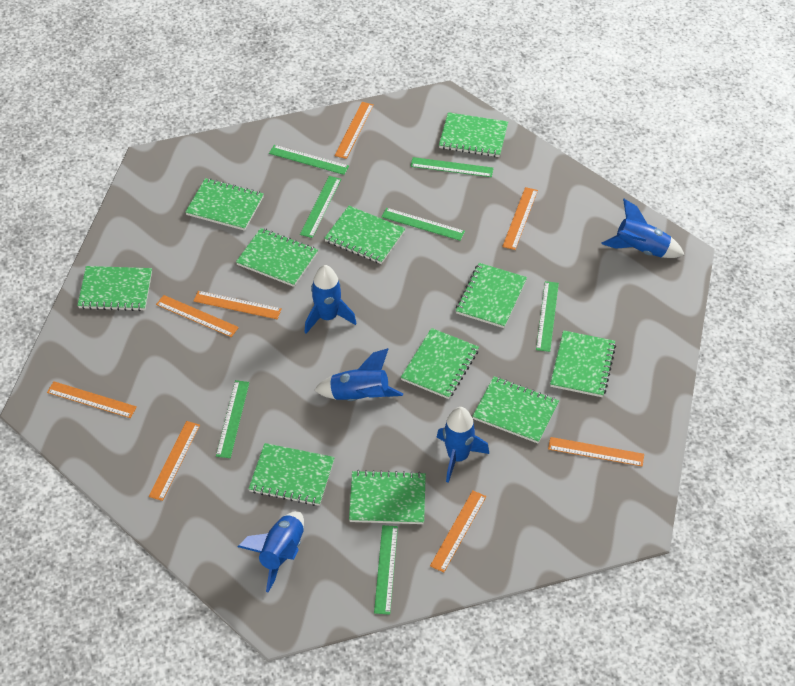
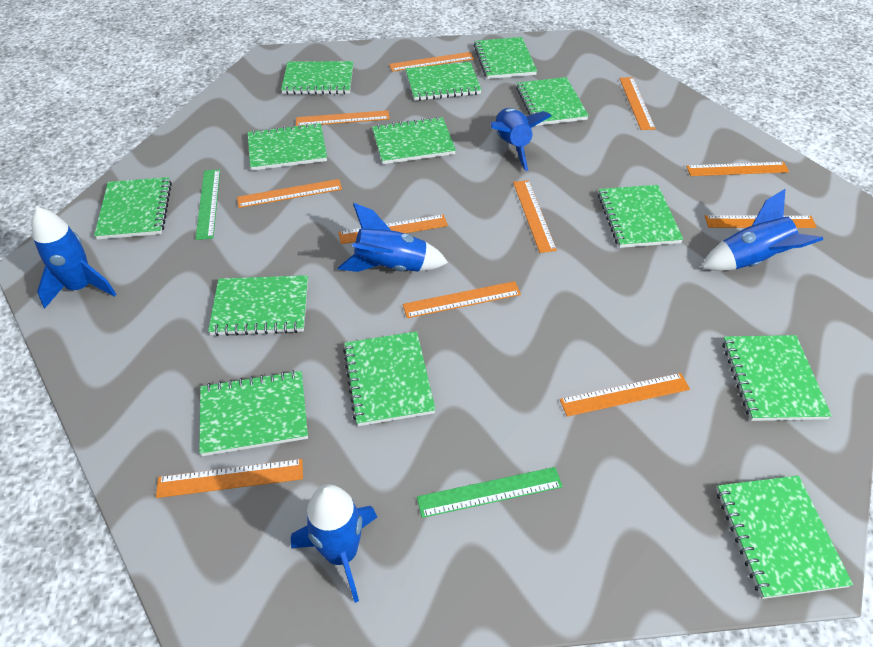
green notebook: [77,266,152,311] [185,178,264,231] [236,228,318,287] [248,443,335,506] [324,206,405,264] [349,470,426,524] [401,328,479,399] [439,112,508,157] [456,263,527,328] [472,376,559,443] [550,330,616,397] = 11 -> [94,177,172,240] [199,370,308,456] [208,275,308,336] [248,123,327,171] [281,61,353,94] [343,331,436,426] [372,117,456,164] [406,62,482,101] [474,37,537,79] [516,77,589,126] [598,185,683,248] [716,476,853,599] [722,335,832,421] = 13
green ruler: [216,380,249,458] [269,145,349,175] [300,176,341,238] [374,525,398,615] [382,208,465,241] [410,157,494,177] [536,281,559,352] = 7 -> [196,169,220,240] [417,467,563,518] = 2
orange ruler: [47,381,137,418] [148,421,200,501] [156,295,239,337] [194,291,282,319] [334,102,374,159] [430,490,486,572] [502,187,538,250] [548,437,644,466] = 8 -> [156,459,303,498] [237,179,342,208] [296,110,390,126] [338,214,448,244] [389,52,474,72] [403,281,521,318] [513,180,557,253] [560,373,690,417] [619,77,656,130] [686,162,789,176] [705,215,817,228] = 11

